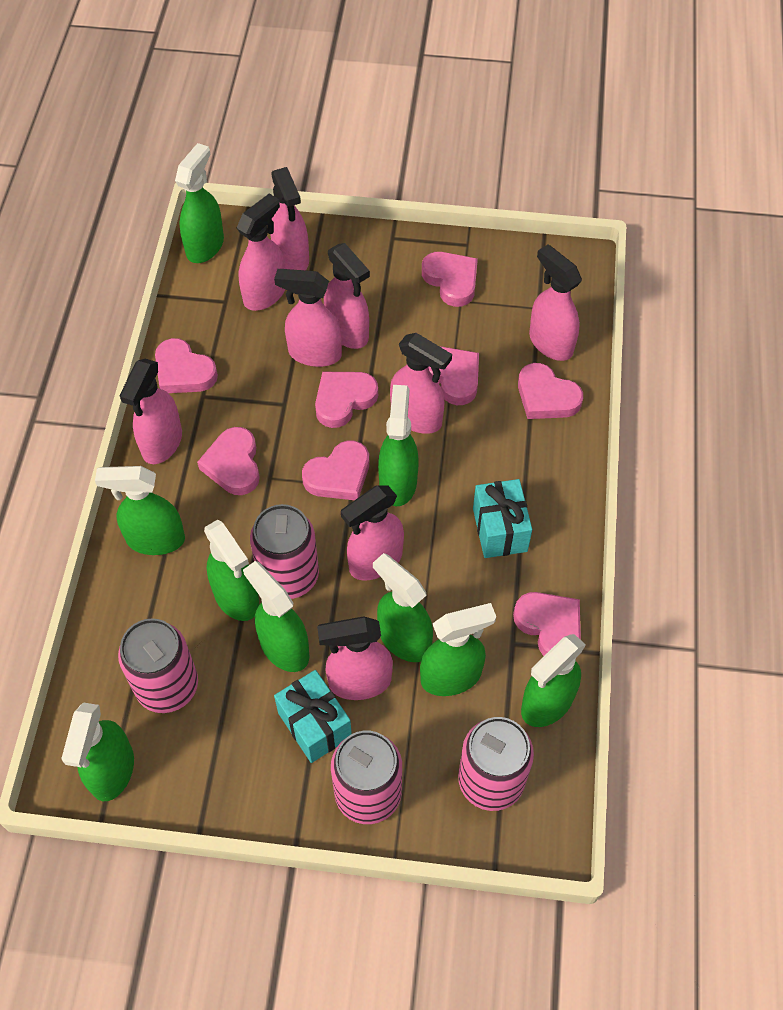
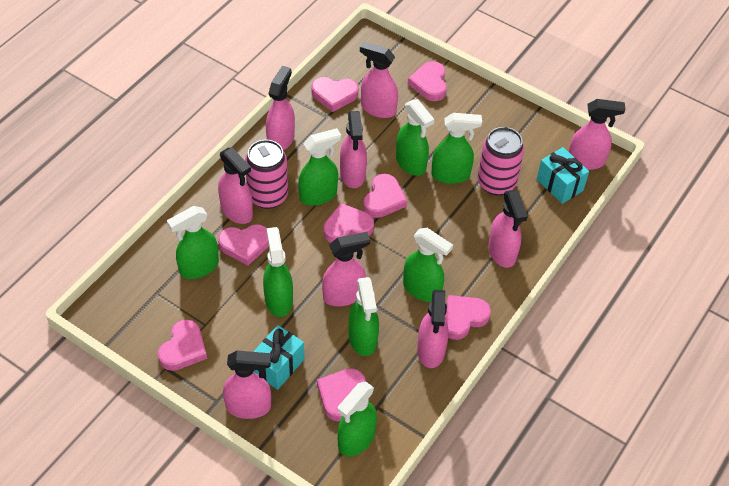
green spray bottle: [61,702,134,801] [95,466,185,555] [175,143,224,263] [204,520,259,621] [243,561,309,672] [373,553,433,662] [378,385,418,506] [420,603,496,696] [521,634,586,727] = 9 -> [167,206,219,279] [263,227,293,317] [298,128,341,206] [337,381,377,457] [348,277,379,356] [396,99,435,176] [403,228,453,302] [431,113,482,184] = 8
pink can: [118,618,198,713] [250,504,319,599] [331,731,402,824] [458,717,534,811] = 4 -> [245,139,288,209] [478,127,524,195] = 2

